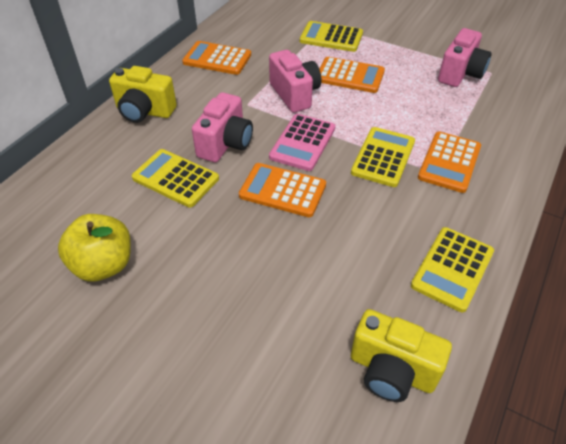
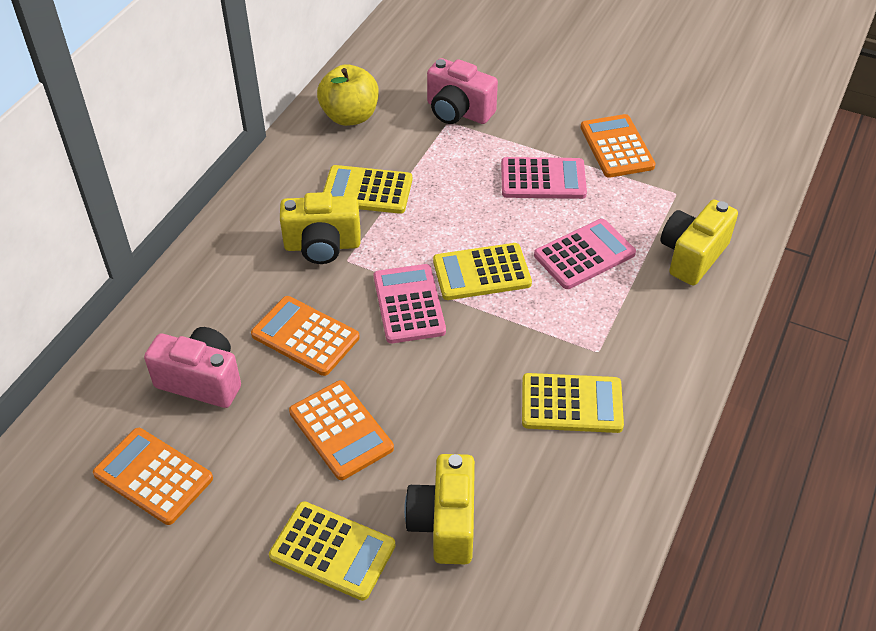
pink calculator: [269,114,336,171] = 1 -> [374,264,446,343] [501,157,587,199] [534,219,636,289] = 3
pink camera: [192,92,253,162] [269,50,321,113] [438,28,492,87] = 3 -> [144,327,241,408] [427,58,498,124] = 2
yellow camera: [109,66,177,123] [351,309,452,402] = 2 -> [280,192,361,264] [404,454,475,564] [660,200,738,285] = 3

